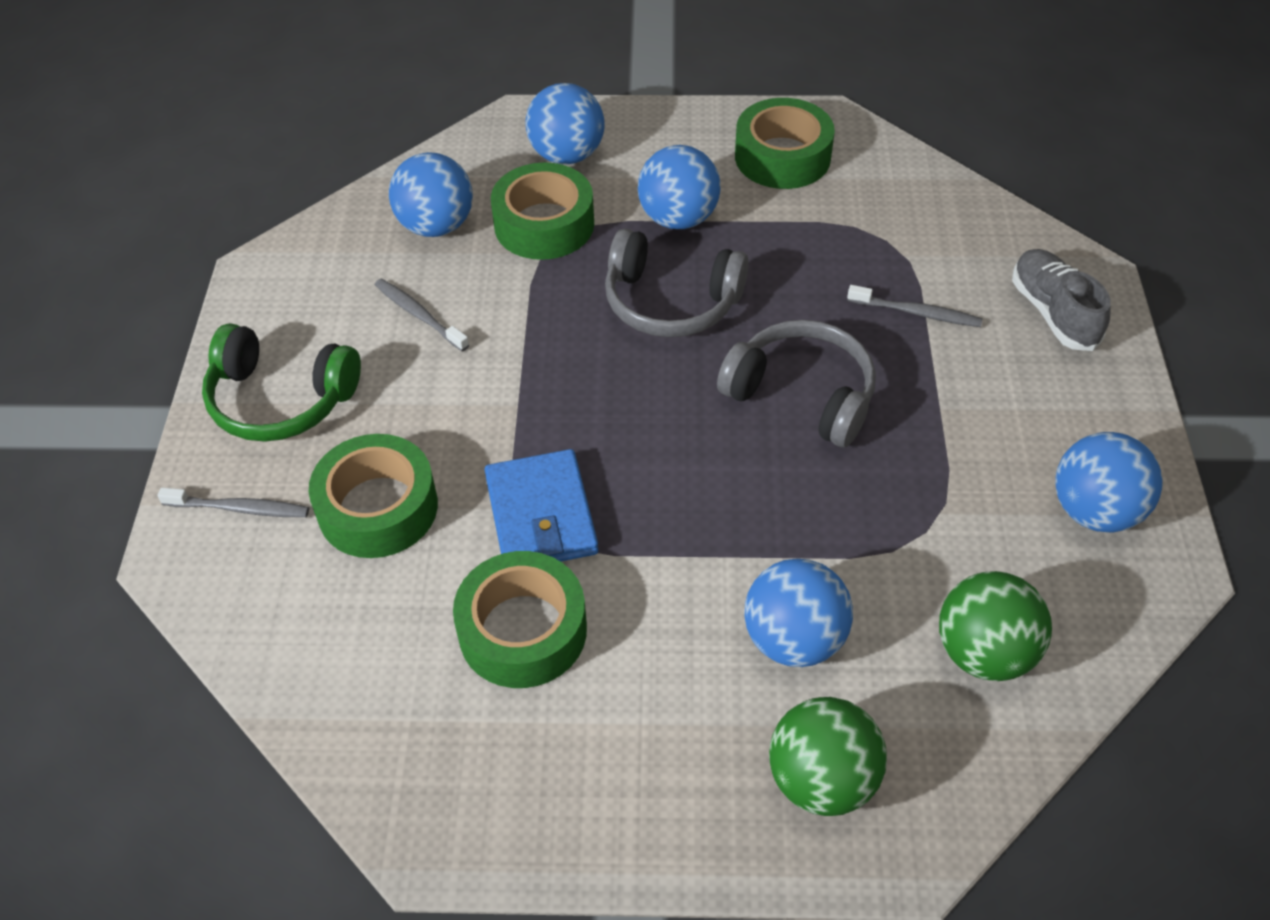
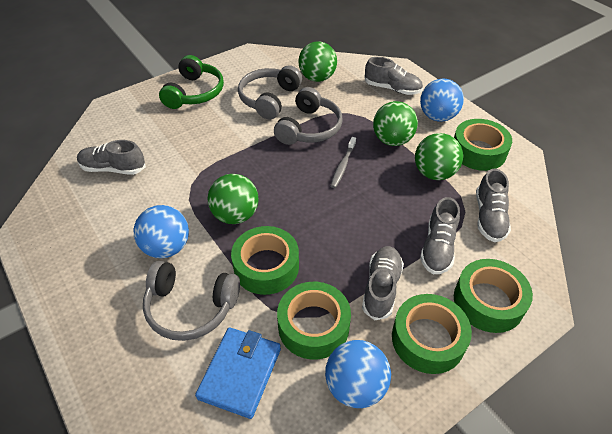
blue ball: [389,152,473,237] [525,83,605,164] [638,145,720,229] [744,558,853,667] [1056,432,1163,533] = 5 -> [134,205,189,258] [325,340,391,408] [420,79,464,122] = 3
green ball: [769,697,887,816] [939,571,1052,681] = 2 -> [208,174,259,224] [298,41,337,82] [373,101,418,146] [415,133,463,180] = 4
green tape: [309,434,438,558] [453,551,587,688] [491,162,594,260] [735,98,835,189] = 4 -> [231,226,299,295] [277,282,351,359] [392,294,472,374] [454,119,512,171] [454,259,533,333] = 5
grey headphones: [605,228,749,337] [717,320,876,447] = 2 -> [143,261,240,341] [238,65,302,119] [274,87,343,145] = 3
grey shoe: [1012,249,1111,351] = 1 -> [77,140,146,175] [362,246,404,320] [364,57,423,95] [420,197,460,274] [476,169,511,242] = 5
grey toothbrush: [158,488,309,517] [375,279,469,351] [847,285,983,327] = 3 -> [331,137,356,188] = 1

